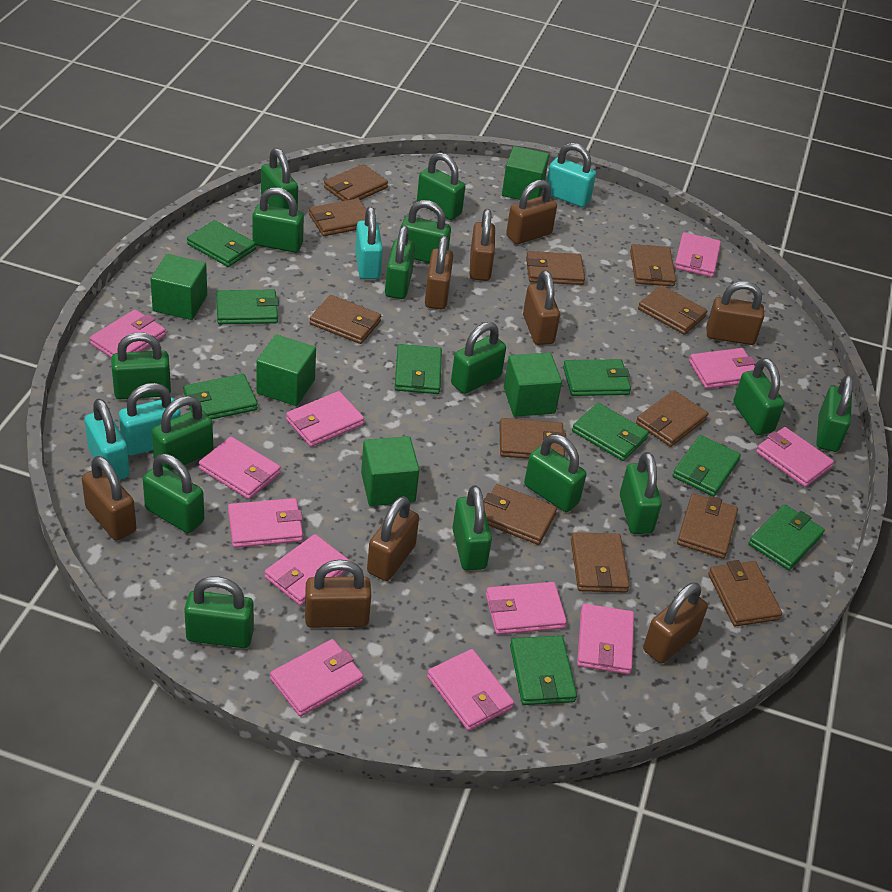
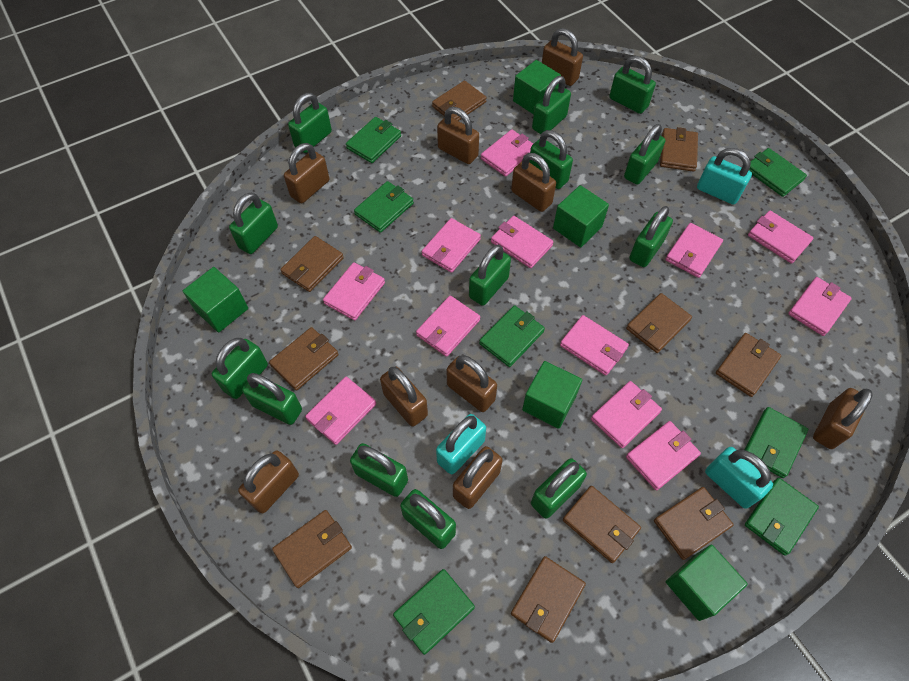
brown wallet: [309,198,366,236] [310,295,381,344] [324,164,388,201] [484,484,557,545] [500,418,566,459] [526,251,585,285] [571,532,630,593] [630,244,676,286] [636,390,708,447] [638,285,707,335] [677,494,738,559] [708,560,782,627] = 12 -> [269,327,339,390] [272,510,352,588] [280,236,344,292] [432,80,487,121] [511,556,586,643] [563,486,641,563] [626,293,692,353] [654,487,734,560] [660,127,698,172] [716,333,781,397] = 10
green padlock: [111,332,171,399] [143,454,204,533] [152,396,213,471] [184,577,254,648] [253,187,304,253] [261,148,298,211] [385,225,415,299] [401,200,451,263] [417,152,466,220] [451,322,506,394] [452,485,492,571] [524,434,586,512] [620,452,662,534] [733,358,785,435] [816,375,853,452] = 15 -> [212,338,268,399] [229,193,278,254] [242,373,302,425] [288,93,332,153] [350,443,408,497] [400,489,456,549] [469,245,511,306] [529,130,573,189] [531,458,587,518] [532,76,571,134] [609,56,656,114] [624,124,665,185] [629,206,673,267] = 13
green wallet: [183,374,258,420] [187,220,256,267] [216,289,279,324] [395,344,442,394] [510,636,577,705] [563,359,631,396] [572,403,649,461] [672,435,741,496] [749,504,825,570] = 9 -> [346,117,401,163] [354,181,414,233] [393,569,475,655] [479,305,545,367] [745,407,808,478] [745,478,819,556] [749,148,807,197] = 7
turquoise padlock: [85,399,130,480] [119,383,181,456] [355,207,383,279] [547,143,596,207] = 4 -> [436,414,486,474] [697,148,752,205] [705,447,773,509] = 3

